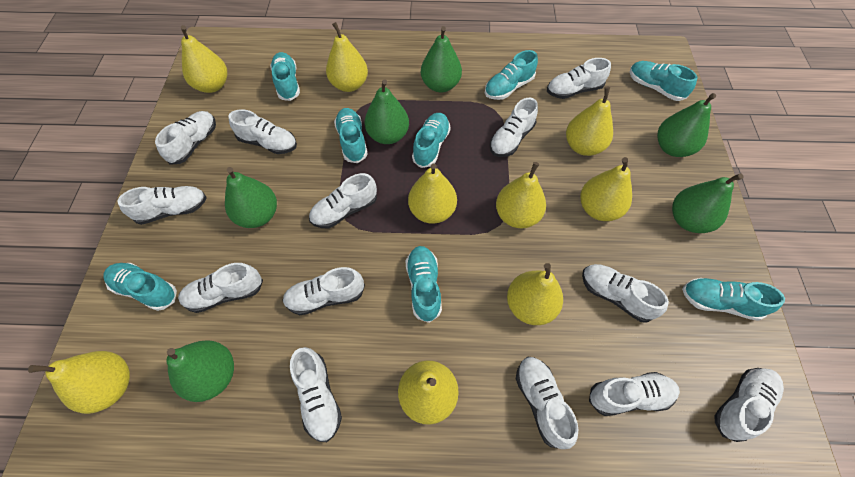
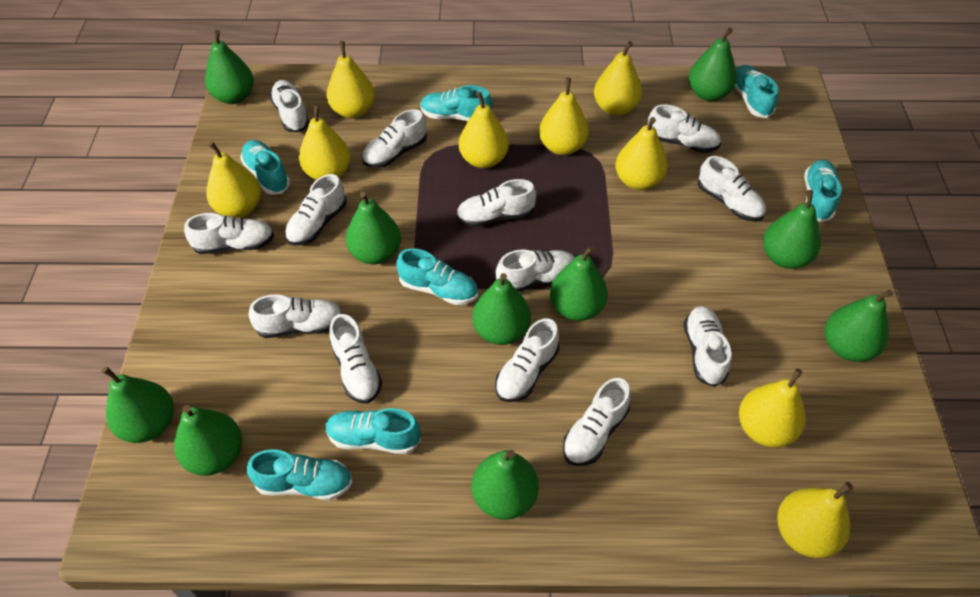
green pear: [166,340,234,402] [225,167,277,228] [365,79,409,144] [421,26,462,92] [657,93,716,157] [672,174,744,233] = 6 -> [101,366,174,443] [174,405,242,476] [205,30,254,104] [346,192,401,264] [472,273,531,345] [472,450,539,520] [550,245,608,321] [689,28,737,101] [763,190,821,269] [825,290,893,362] = 10
turquoise shoe: [103,263,177,311] [270,52,300,101] [334,108,367,163] [406,246,442,323] [412,113,451,168] [485,50,538,100] [630,61,698,101] [682,278,785,321] = 8 -> [240,140,290,195] [247,449,352,500] [325,408,421,454] [396,248,478,305] [420,85,492,121] [734,65,778,118] [804,160,842,222] = 7

